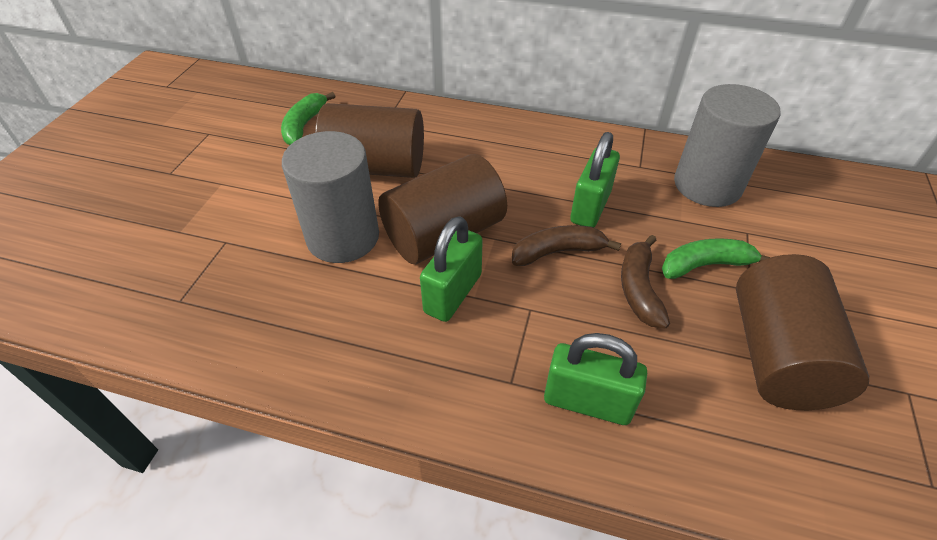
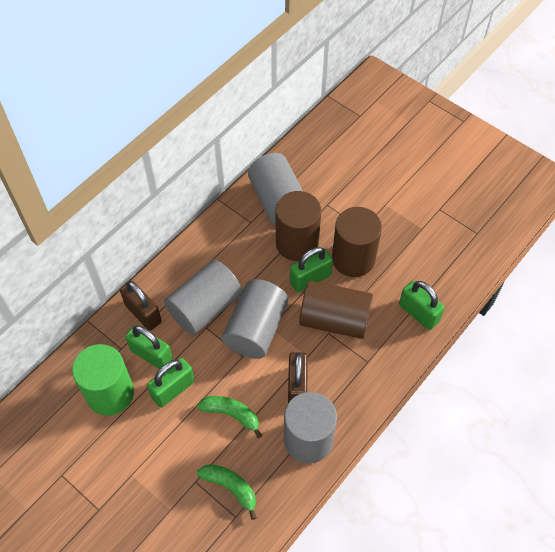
brown banana: [512,225,621,266] [621,235,670,328] = 2 -> none = 0
brown padlock: none = 0 -> [120,281,162,331] [288,352,308,403] = 2
green cylinder: none = 0 -> [72,344,134,416] = 1
green padlock: [420,216,483,322] [544,333,647,425] [570,132,620,227] = 3 -> [125,325,173,369] [147,358,195,407] [290,247,333,292] [399,281,445,330] = 4
grey cylinder: [282,131,379,263] [674,84,781,207] = 2 -> [164,260,242,335] [222,279,288,359] [248,153,303,225] [284,392,337,464] = 4

